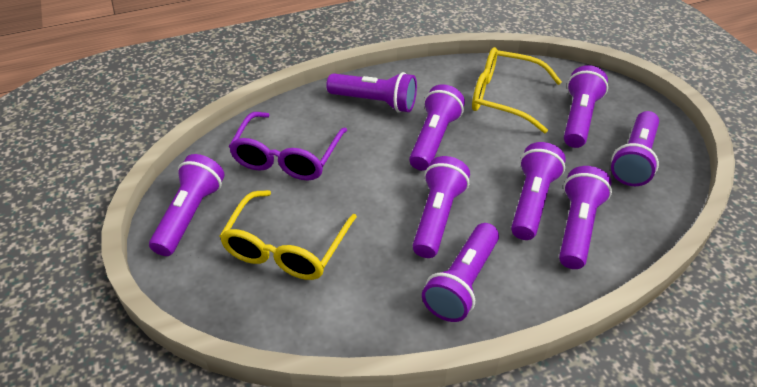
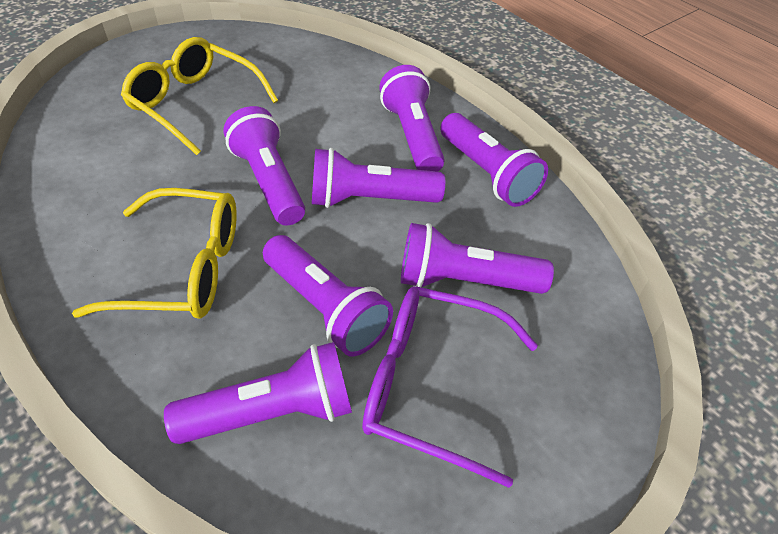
purple flashlight: [149,154,224,256] [326,72,417,113] [409,84,465,171] [413,156,470,258] [422,223,499,322] [511,142,566,240] [559,166,612,269] [564,65,608,148] [611,111,659,186] = 9 -> [164,342,352,444] [223,106,305,226] [263,235,393,356] [312,148,445,208] [379,65,445,172] [401,223,554,294] [440,113,548,207] = 7

